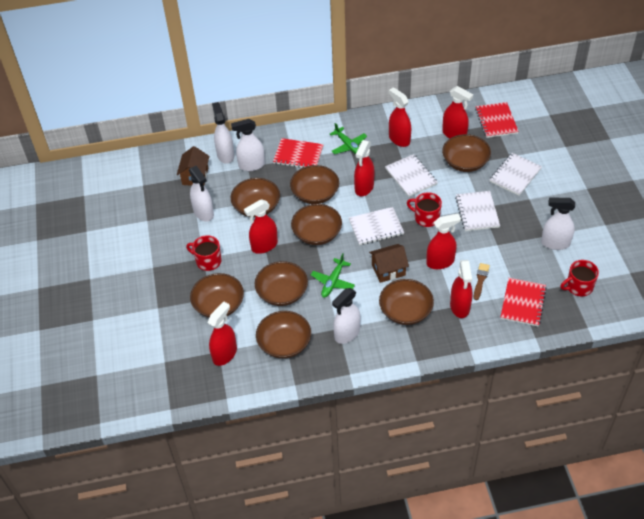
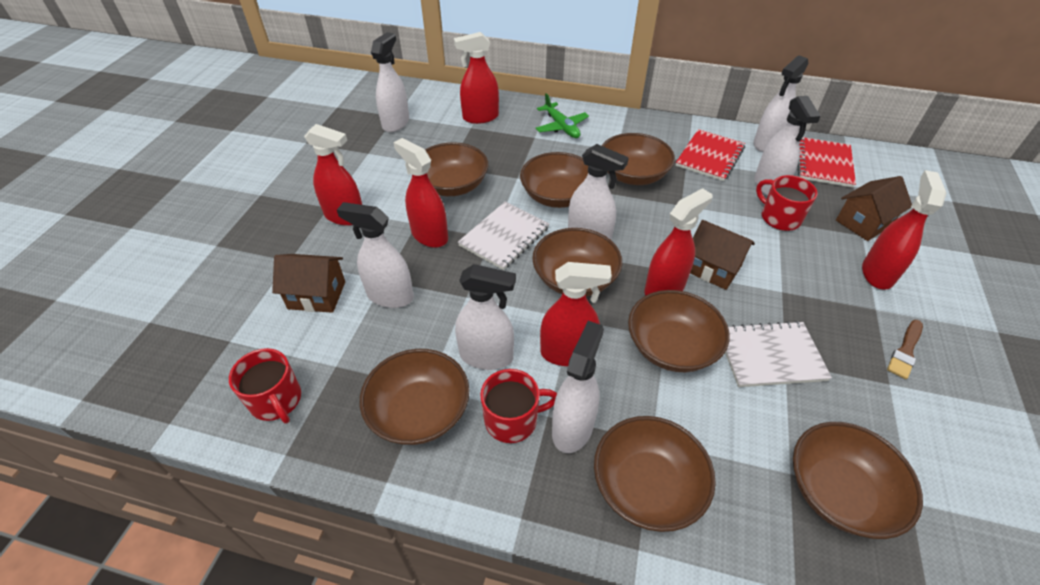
brown house: [177,146,209,186] [369,244,409,283] = 2 -> [272,254,345,313] [690,220,755,290] [836,176,912,241] = 3
green plane: [311,253,355,298] [330,123,367,154] = 2 -> [536,93,589,138] = 1
red notebook: [273,138,324,168] [475,102,519,138] [501,278,547,326] = 3 -> [676,129,745,181] [798,137,856,188] = 2
red spray bottle: [208,301,237,366] [244,199,278,254] [354,140,374,196] [389,87,411,147] [426,214,461,269] [442,86,473,139] [450,260,472,318] = 7 -> [304,124,362,226] [393,138,448,248] [454,32,499,124] [540,262,612,366] [644,188,712,296] [862,170,946,290] = 6
white notebook: [349,207,404,245] [385,154,438,197] [455,191,500,231] [490,153,542,196] = 4 -> [458,202,549,270] [725,321,832,387] = 2
white spray bottle: [189,166,214,222] [212,102,234,164] [231,119,265,171] [332,288,360,344] [541,198,575,250] = 5 -> [337,202,414,308] [371,32,409,132] [455,264,516,370] [552,321,604,453] [568,144,629,240] [753,55,808,152] [754,96,821,196] = 7

